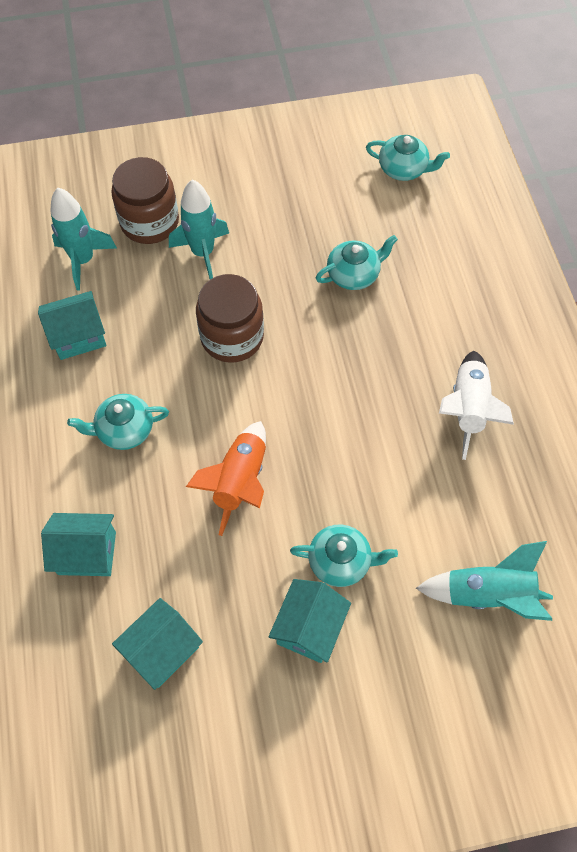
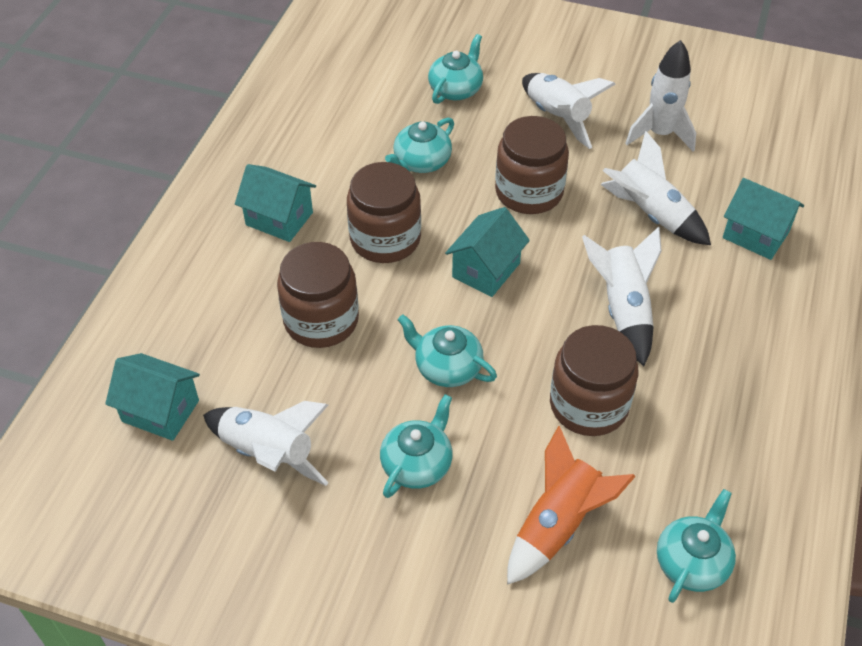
brown jar: [111,157,179,244] [196,274,264,363] = 2 -> [277,242,359,348] [347,162,421,263] [495,116,569,214] [550,325,638,436] = 4
turquoise rocket: [50,188,117,290] [169,179,229,279] [416,541,553,621] = 3 -> none = 0
turquoise teapot: [67,394,169,450] [290,525,398,587] [316,235,398,290] [366,135,450,181] = 4 -> [380,394,453,498] [385,117,454,173] [398,314,497,387] [428,34,483,104] [657,489,736,603] = 5
white rocket: [439,351,514,460] = 1 -> [203,401,329,486] [522,73,615,149] [582,227,662,366] [600,130,711,245] [625,40,696,152] = 5

